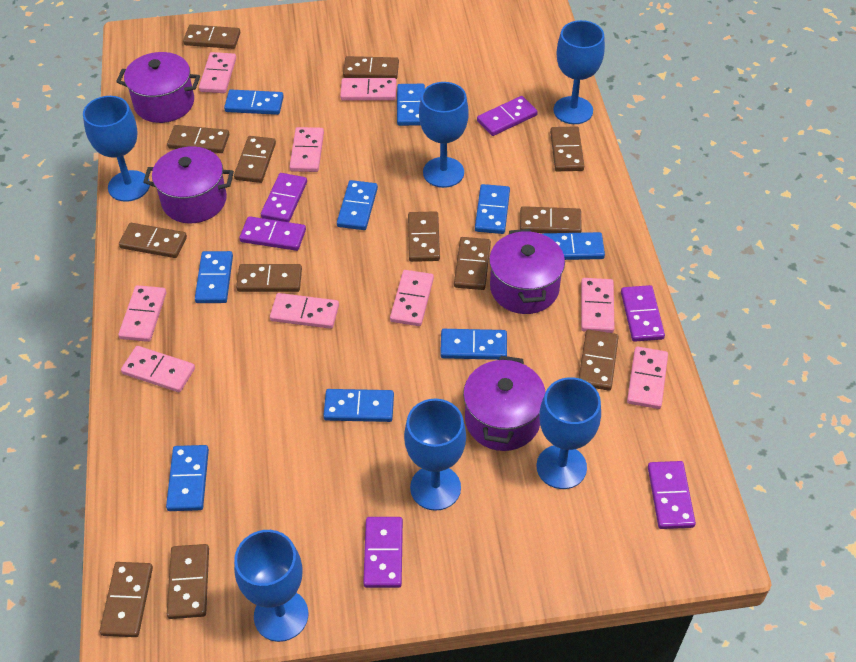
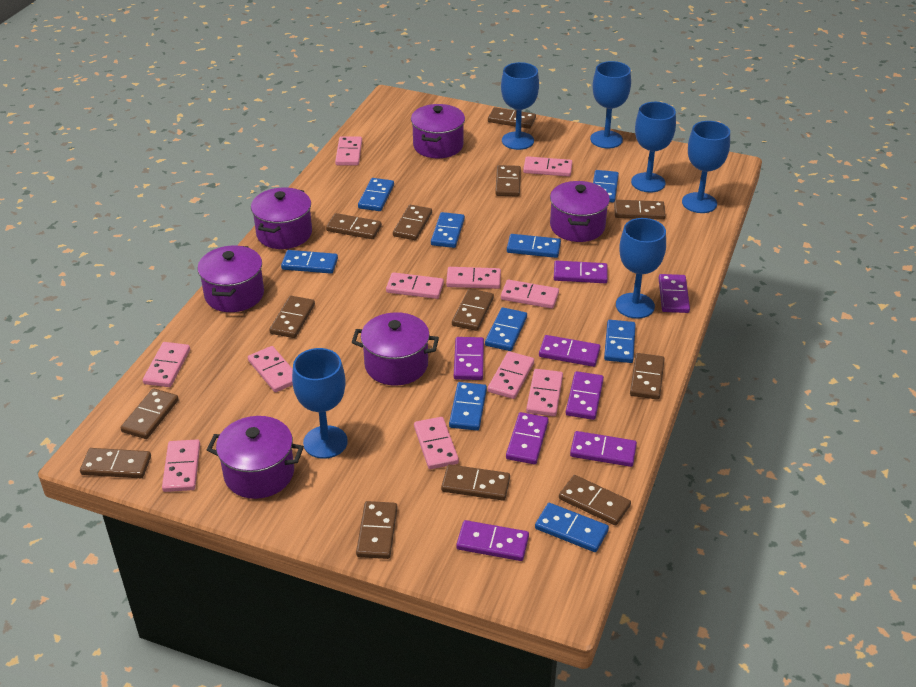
pink domino: [118,285,167,342] [121,346,195,392] [199,52,236,93] [270,293,339,329] [289,127,324,172] [340,78,397,101] [390,270,434,326] [581,278,615,333] [627,346,668,409] = 9 -> [143,342,190,387] [162,439,200,492] [248,346,293,392] [335,136,362,166] [386,272,444,299] [414,417,459,469] [446,267,501,289] [488,351,534,399] [501,280,559,309] [523,156,572,177] [526,369,563,416] = 11
purple domino: [239,216,306,251] [261,173,307,222] [363,517,403,588] [477,96,538,136] [621,285,665,342] [648,461,696,529] = 6 -> [454,337,484,380] [456,520,529,561] [506,412,549,464] [539,335,600,367] [554,261,608,283] [566,371,604,420] [570,431,637,467] [659,274,690,313] = 8
purple pot: [116,52,200,123] [143,146,234,223] [463,356,546,451] [489,229,565,314] = 4 -> [197,245,264,312] [207,416,304,499] [251,187,312,249] [352,312,439,386] [411,104,465,158] [550,181,610,242] = 6

